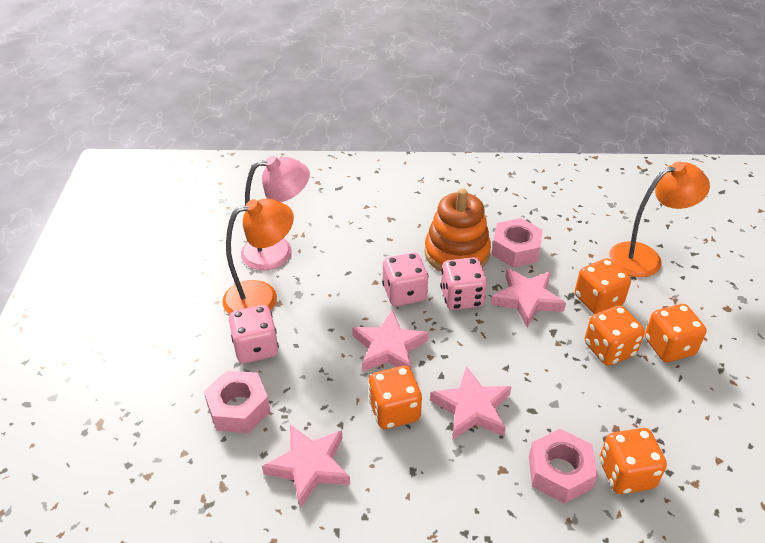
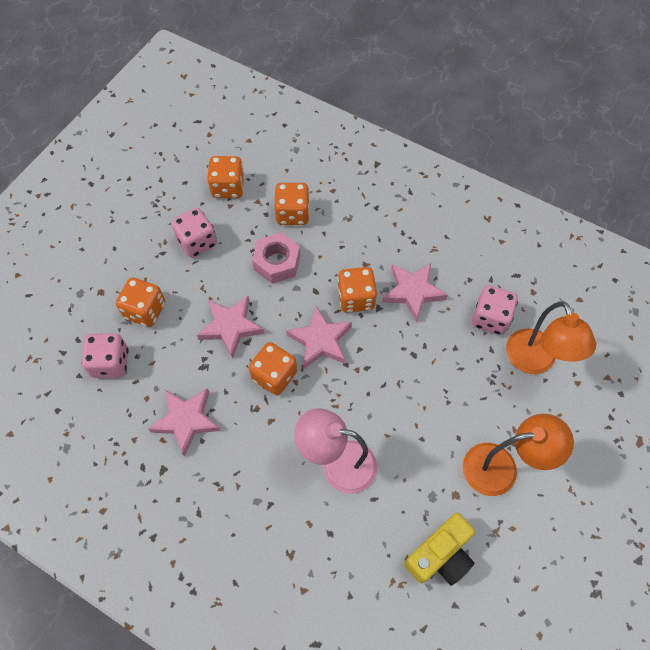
orange stacking toy: [424,188,491,271] = 1 -> none = 0
pink nut: [204,370,270,433] [492,218,543,268] [529,429,598,504] = 3 -> [252,233,300,284] = 1
yellow camera: none = 0 -> [404,513,475,586] = 1

